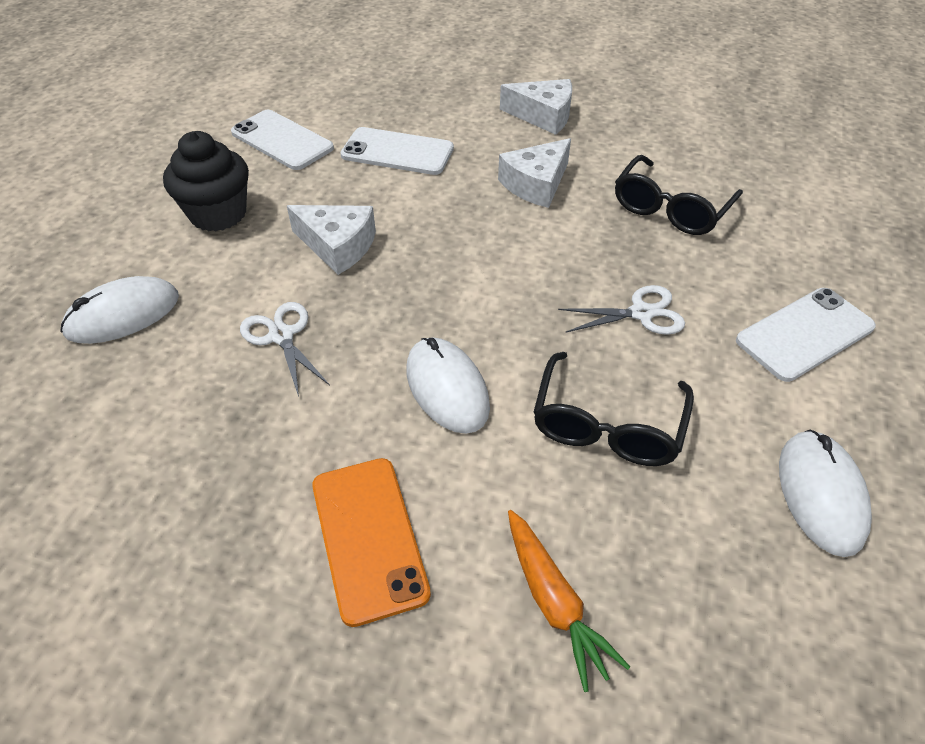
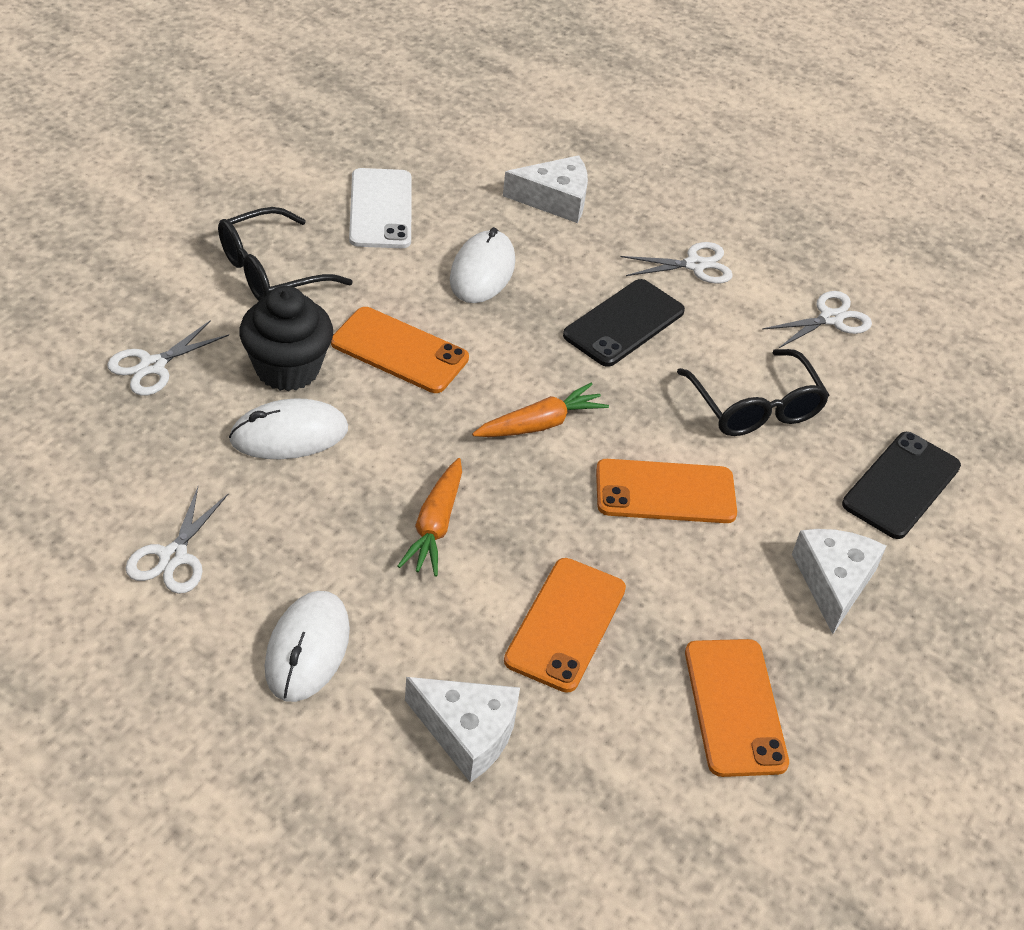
black phone: none = 0 -> [563,279,685,367] [842,432,961,539] = 2
orange carrot: [508,510,630,692] = 1 -> [398,458,462,577] [472,383,609,437] = 2
orange phone: [312,458,431,627] = 1 -> [331,307,469,393] [504,558,626,693] [596,459,737,523] [685,639,789,777] = 4
white phone: [231,110,334,170] [340,127,454,175] [736,288,876,382] = 3 -> [349,168,412,248] = 1
white scissors: [240,302,330,397] [558,285,685,335] = 2 -> [107,320,229,396] [125,487,229,594] [620,242,733,284] [762,291,872,349] = 4

